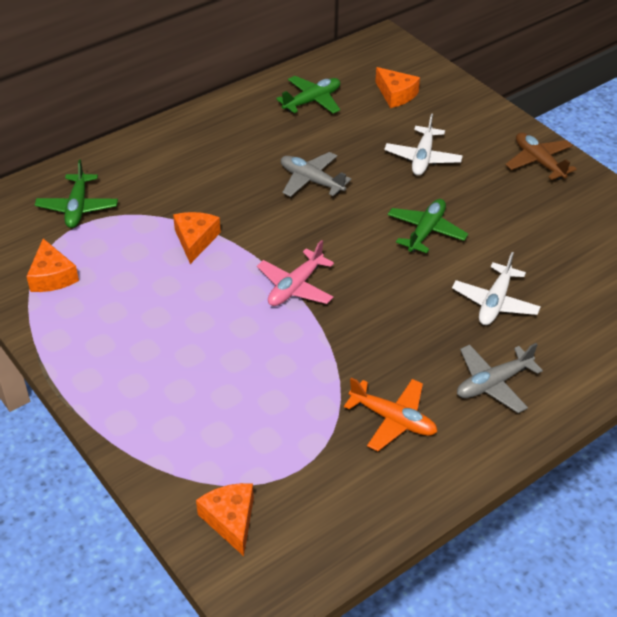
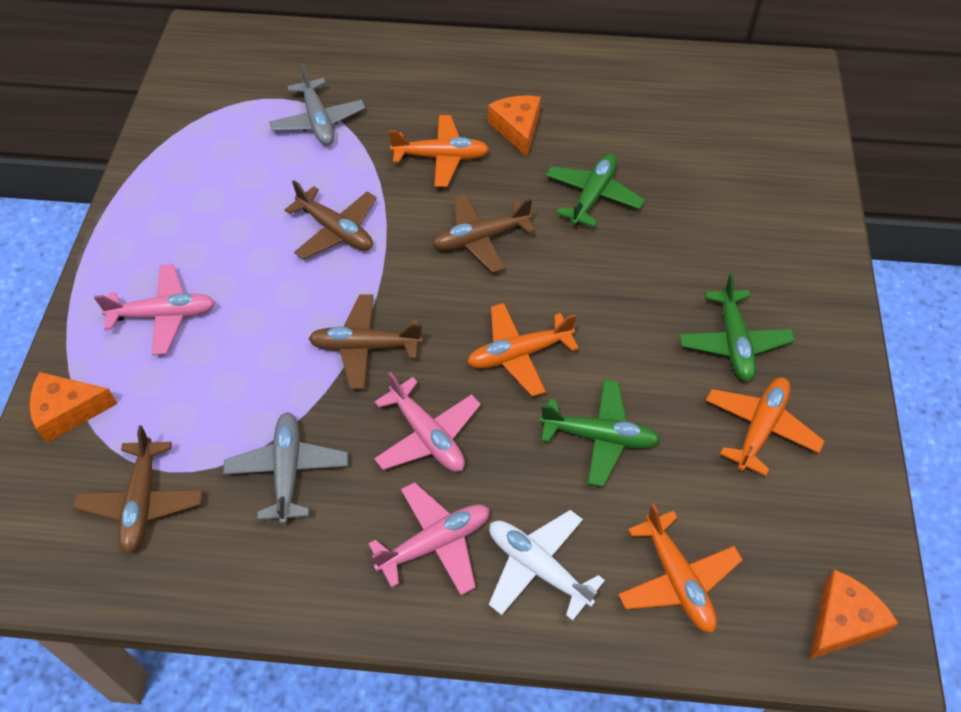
brown plane: [505,132,577,180] = 1 -> [73,425,203,554] [285,180,377,260] [308,294,423,389] [433,194,535,273] = 4
orange cheese: [26,239,79,292] [173,212,221,264] [196,483,254,556] [375,67,420,108] = 4 -> [29,372,118,443] [488,96,541,157] [809,570,898,660] = 3
orange plane: [344,378,437,451] = 1 -> [389,115,489,187] [467,303,579,397] [618,503,743,633] [706,377,825,476] = 4
pink plane: [257,240,334,306] = 1 -> [94,264,215,355] [368,482,490,595] [374,372,481,472] = 3
white plane: [385,113,463,176] [452,252,541,325] = 2 -> [489,510,605,621] = 1

